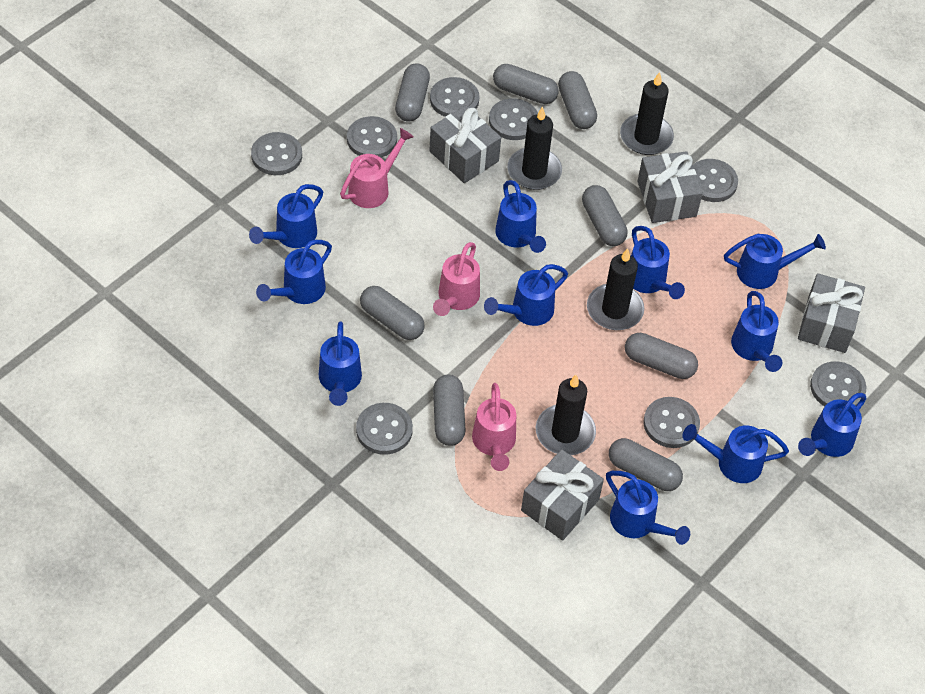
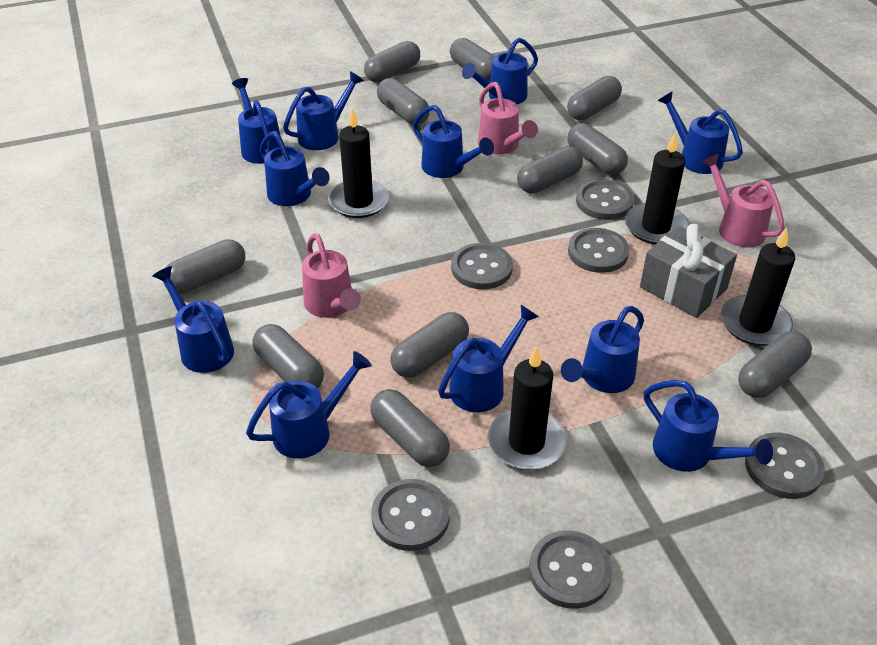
grey button: [251,132,302,175] [347,116,397,158] [356,403,413,455] [430,77,479,117] [489,98,538,140] [643,397,700,448] [693,159,738,202] [810,361,866,406] = 8 -> [371,479,450,551] [451,243,513,289] [529,530,613,609] [568,228,629,273] [576,179,634,220] [745,432,825,499] = 6
grey capsule: [360,286,425,340] [395,63,430,122] [433,375,465,446] [493,64,559,104] [558,71,597,129] [582,185,627,246] [609,438,683,491] [625,333,698,379] = 8 -> [163,239,245,294] [252,324,324,388] [364,41,420,83] [370,389,450,467] [377,78,430,125] [390,312,469,378] [450,38,495,81] [517,146,583,193] [567,76,622,120] [567,123,628,175] [738,331,812,398] = 11
grey gift: [429,105,501,183] [521,449,604,541] [637,151,703,223] [798,273,865,353] = 4 -> [640,224,737,318] = 1

